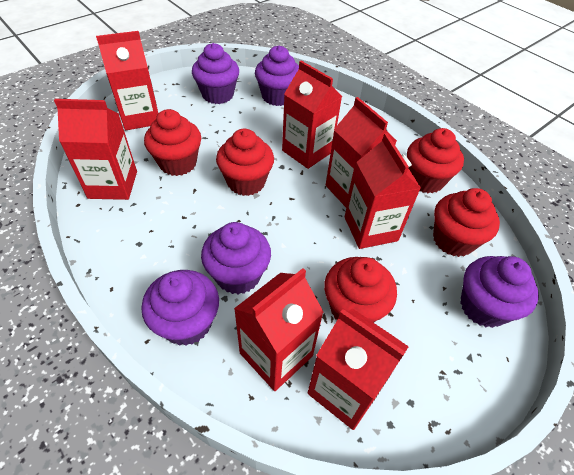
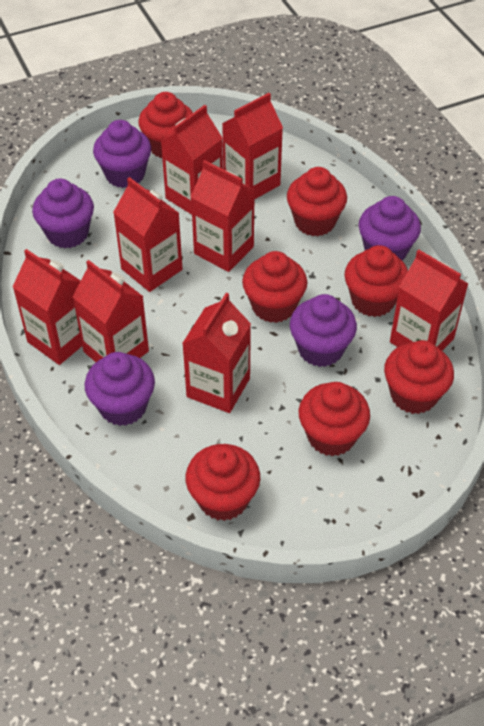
red carton: [54,99,137,200] [96,31,159,131] [234,268,324,391] [282,61,342,169] [308,309,409,430] [326,97,397,208] [344,133,421,249] = 7 -> [13,249,82,365] [72,260,149,362] [113,177,182,292] [161,105,223,215] [182,293,251,413] [191,160,255,272] [222,93,283,200] [390,250,468,351] = 8
red cupcake: [144,109,201,176] [216,129,274,196] [324,257,397,323] [407,128,464,193] [433,188,500,257] = 5 -> [138,92,193,158] [186,444,260,521] [242,251,307,323] [287,167,347,236] [299,382,370,456] [344,245,408,317] [384,340,454,414] = 7

